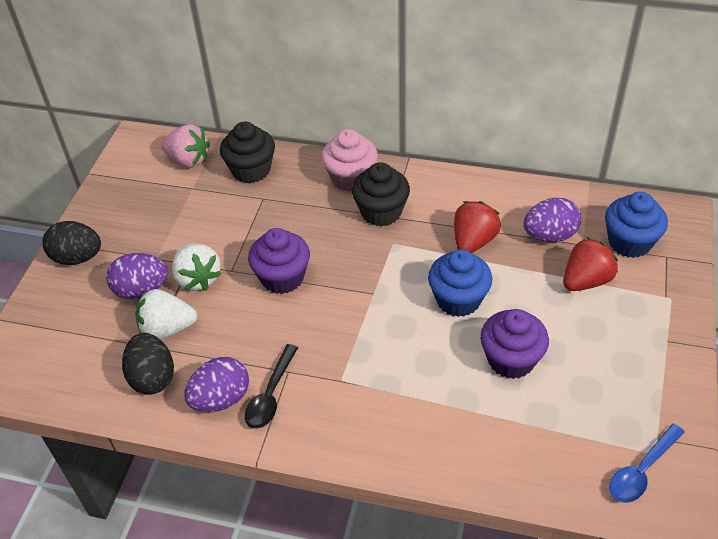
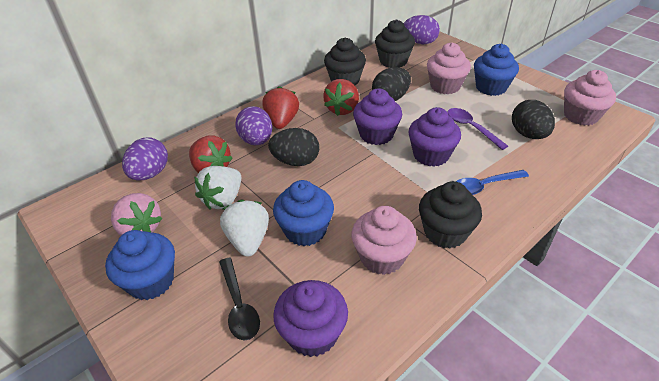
black cupcake: [220,122,275,183] [352,162,410,227] = 2 -> [324,38,366,85] [375,20,415,68] [419,181,482,249] = 3
black egg: [42,221,101,265] [122,333,174,395] = 2 -> [268,128,319,166] [372,67,411,101] [512,100,555,139] = 3
blue cupcake: [428,249,492,317] [605,192,668,258] = 2 -> [105,230,175,300] [273,180,334,246] [474,44,519,96] = 3
pink cupcake: [322,129,378,191] = 1 -> [352,206,417,275] [427,42,471,94] [564,70,616,126] = 3
purple cupcake: [248,228,310,294] [480,309,549,379] = 2 -> [273,280,348,357] [353,88,402,145] [408,107,461,167] = 3
purple spoon: none = 0 -> [448,108,508,150] = 1
red strawberry: [454,201,501,253] [563,237,618,291] = 2 -> [189,136,233,173] [262,86,299,129] [323,79,359,116] = 3

